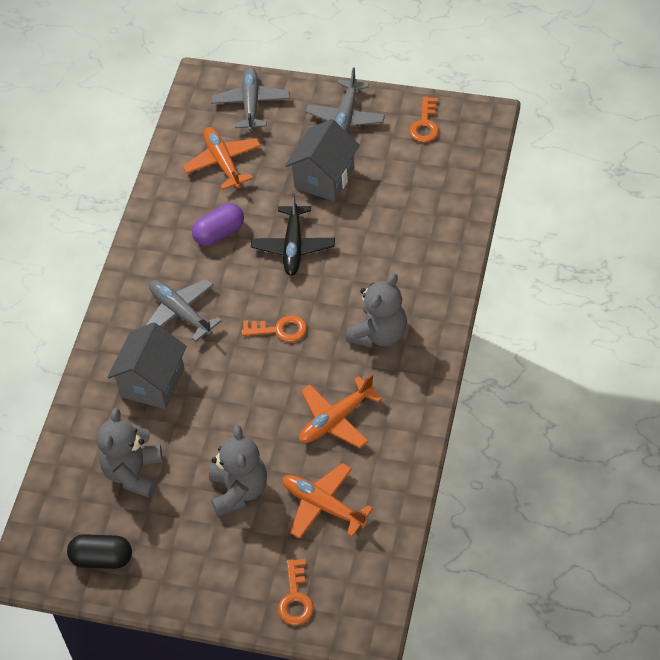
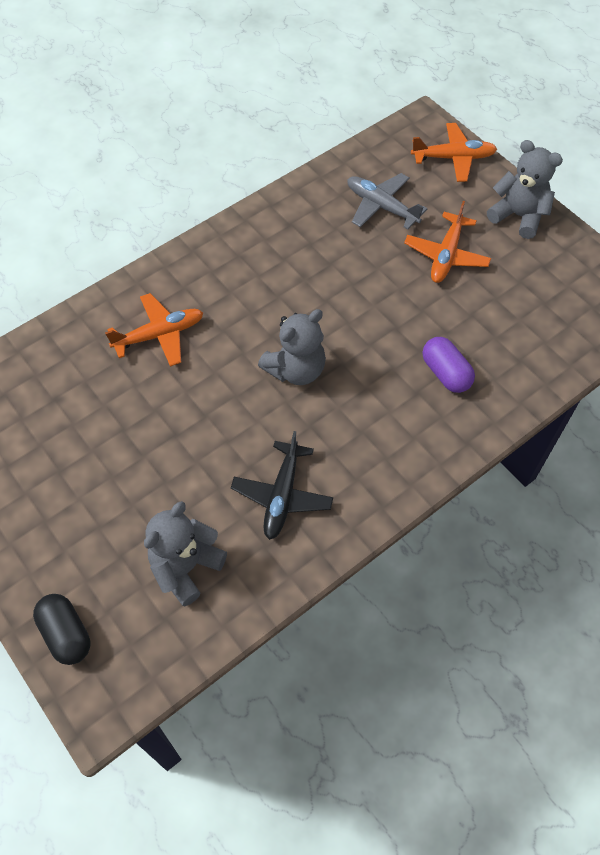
grey house: [108,322,187,409] [285,119,360,201] = 2 -> none = 0
grey plane: [146,279,221,342] [211,67,290,131] [305,67,385,133] = 3 -> [348,173,427,230] = 1
orange key: [242,315,307,342] [278,559,314,625] [409,97,439,143] = 3 -> none = 0

